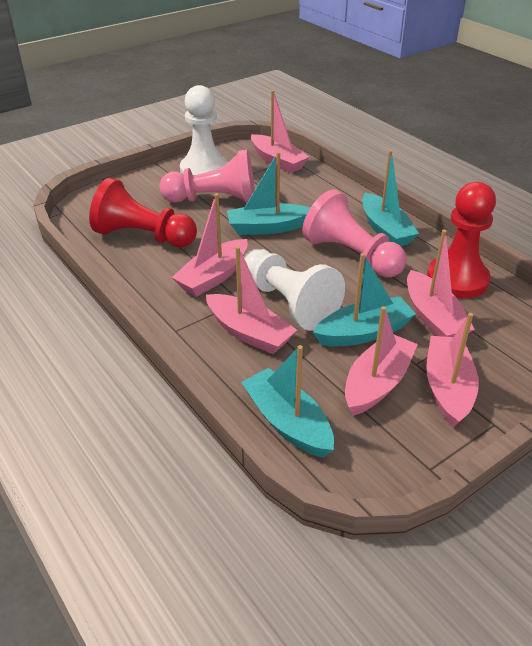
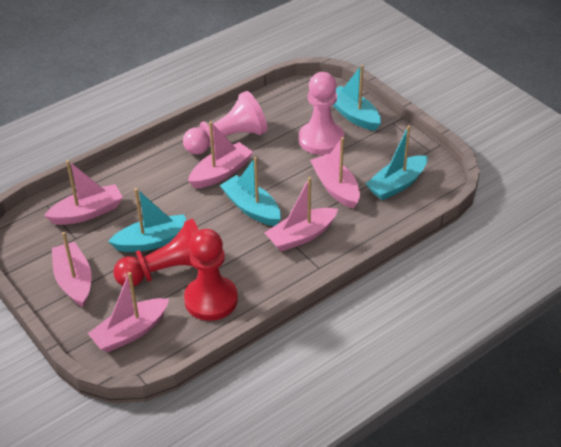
white pawn: [180,85,228,176] [244,249,345,331] = 2 -> none = 0

